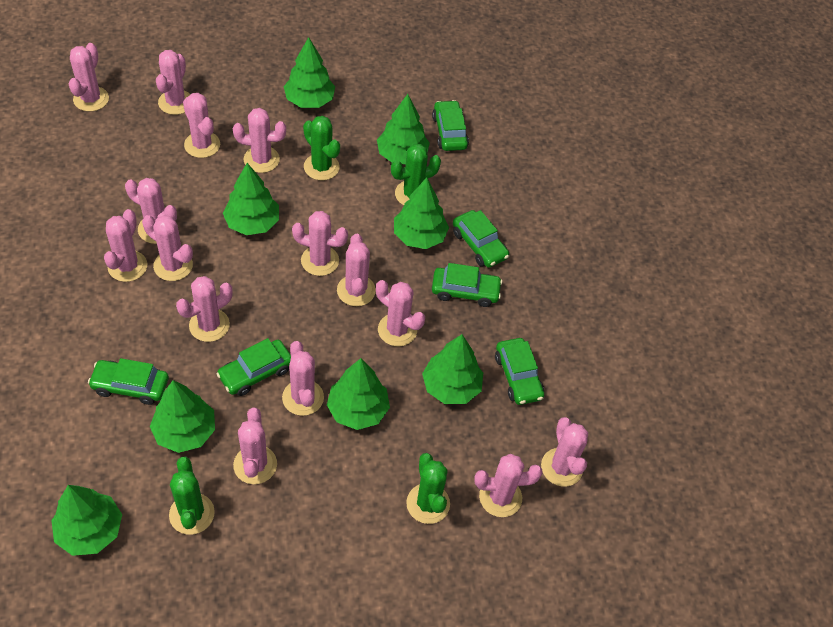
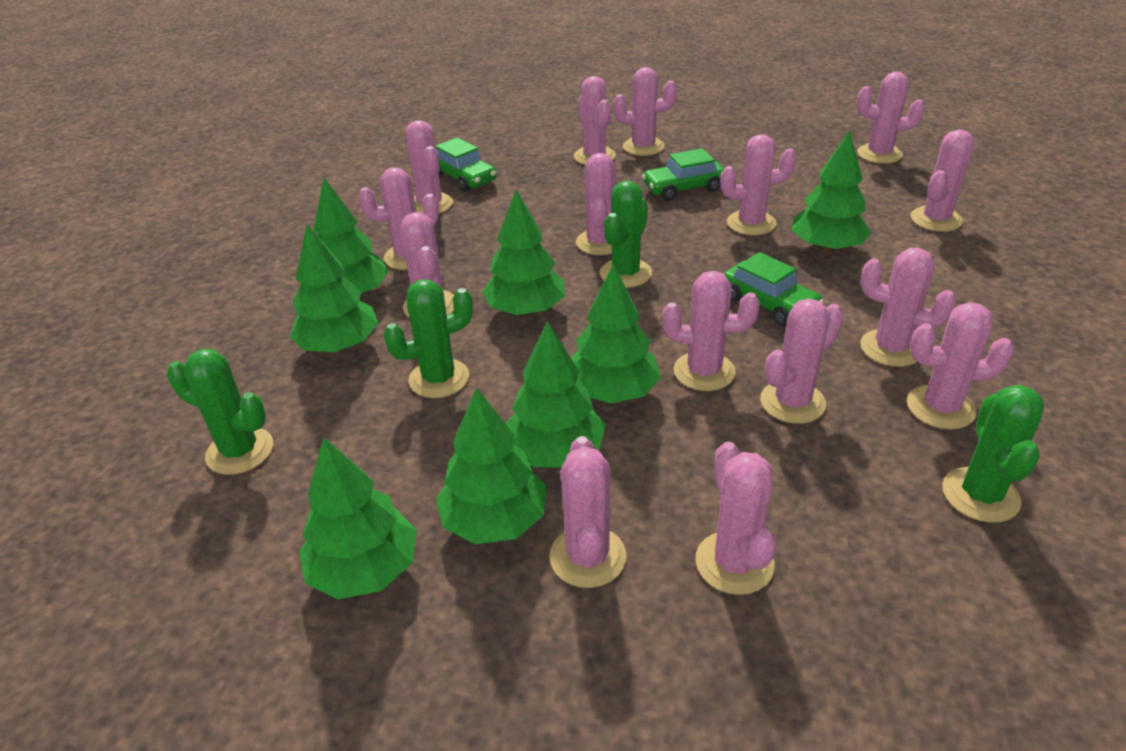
green car: [88,358,169,405] [216,338,291,396] [432,100,469,151] [432,263,502,307] [453,210,509,268] [495,338,544,405] = 6 -> [435,138,497,192] [642,148,724,200] [723,252,824,326] = 3

